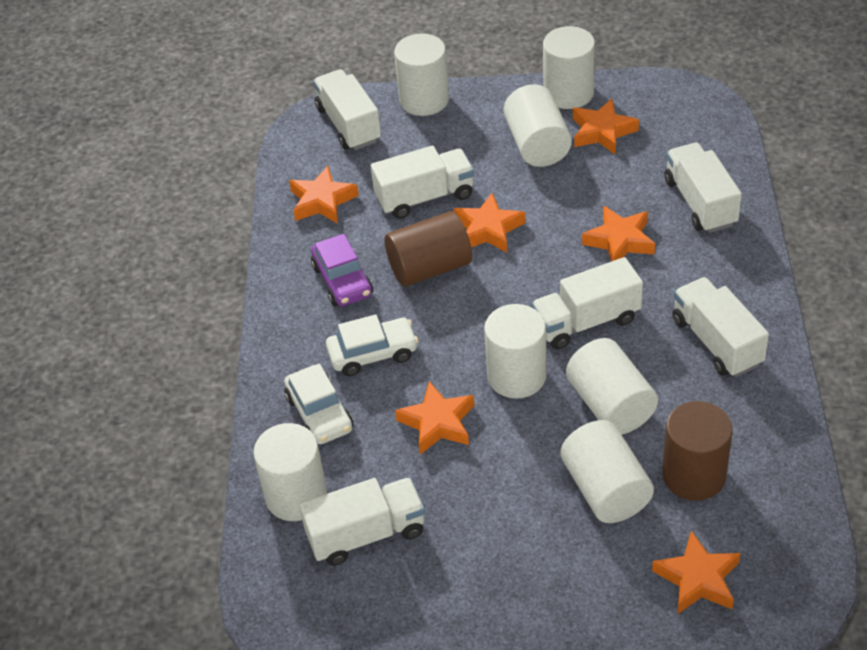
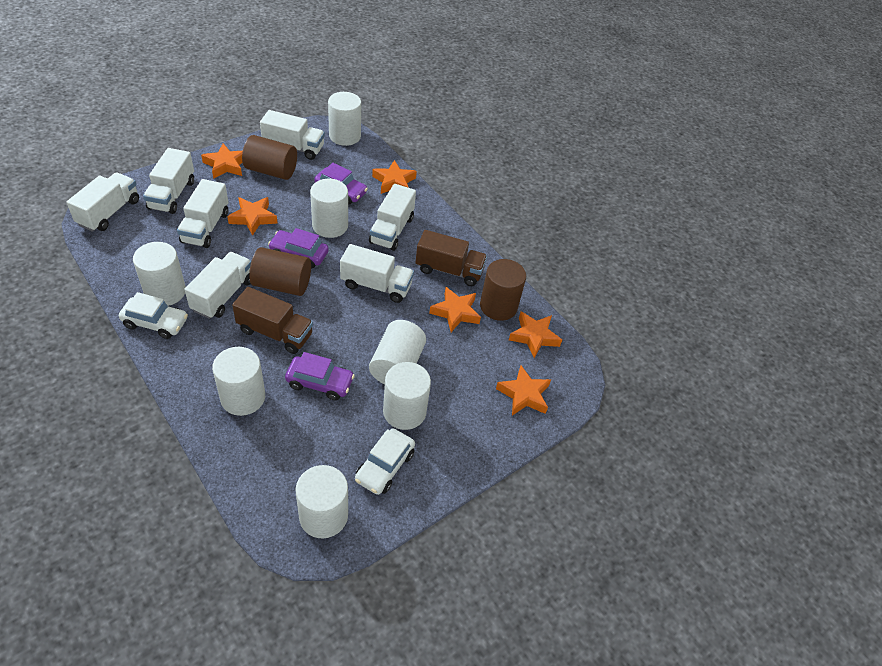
brown cylinder: [385,211,472,287] [662,401,733,501] = 2 -> [242,135,297,180] [249,247,311,296] [480,259,526,321] = 3
brown truck: none = 0 -> [232,287,313,354] [416,230,487,286] = 2
purple car: [311,234,373,307] = 1 -> [268,228,329,269] [285,352,355,401] [314,163,368,205] = 3
white truck: [299,478,425,566] [313,69,381,150] [371,146,474,219] [531,257,643,350] [664,142,742,233] [672,277,769,377] = 6 -> [66,172,139,232] [143,148,194,214] [177,179,228,248] [184,252,251,319] [260,110,325,160] [340,244,414,303] [369,184,416,251] = 7

